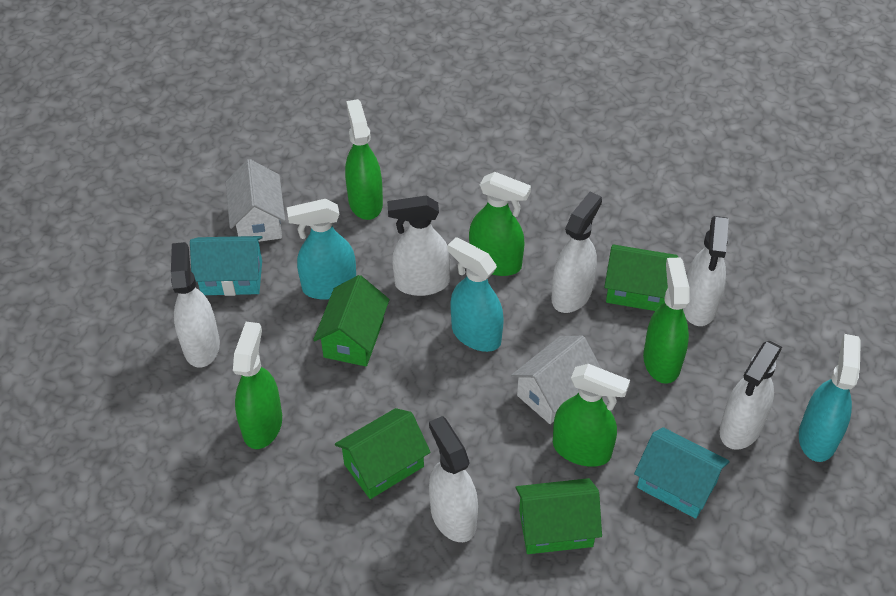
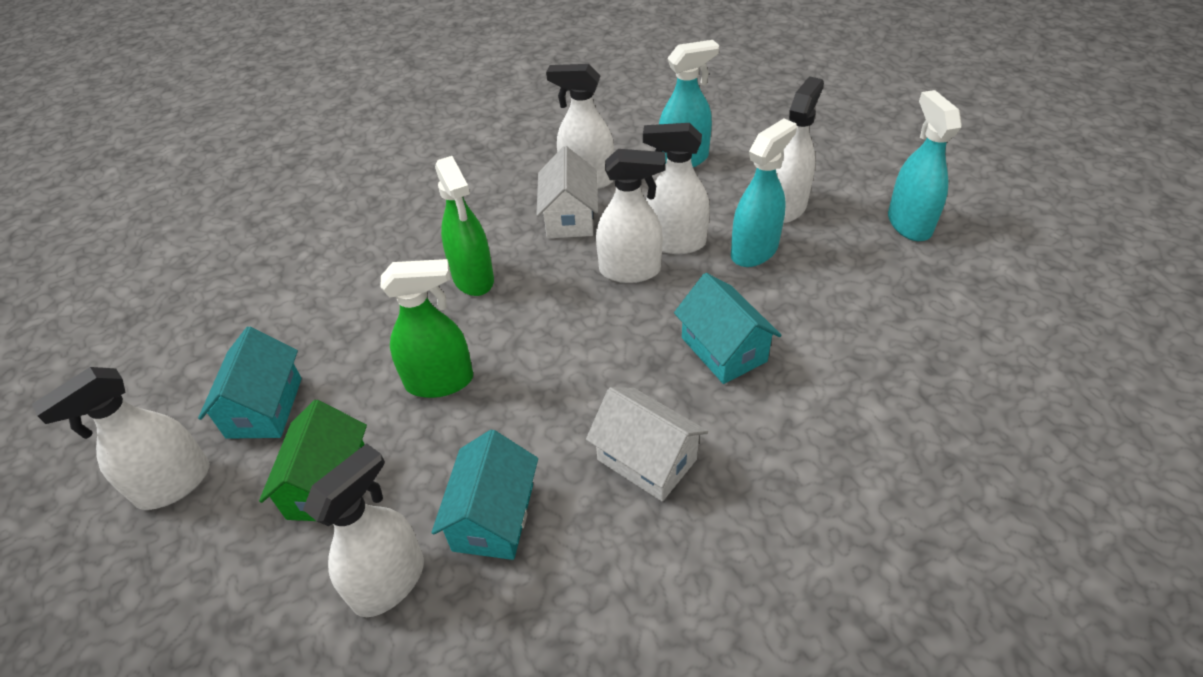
green house: [313,275,390,366] [335,408,431,499] [515,478,602,554] [604,244,679,311] = 4 -> [259,400,367,521] = 1
green spray bottle: [233,322,282,449] [345,99,383,220] [469,172,531,276] [553,364,630,467] [643,258,690,384] = 5 -> [380,259,473,398] [435,156,494,296] = 2
turquoise house: [190,236,263,296] [634,427,730,519] = 2 -> [198,327,302,439] [432,430,538,560] [674,273,782,384] = 3

